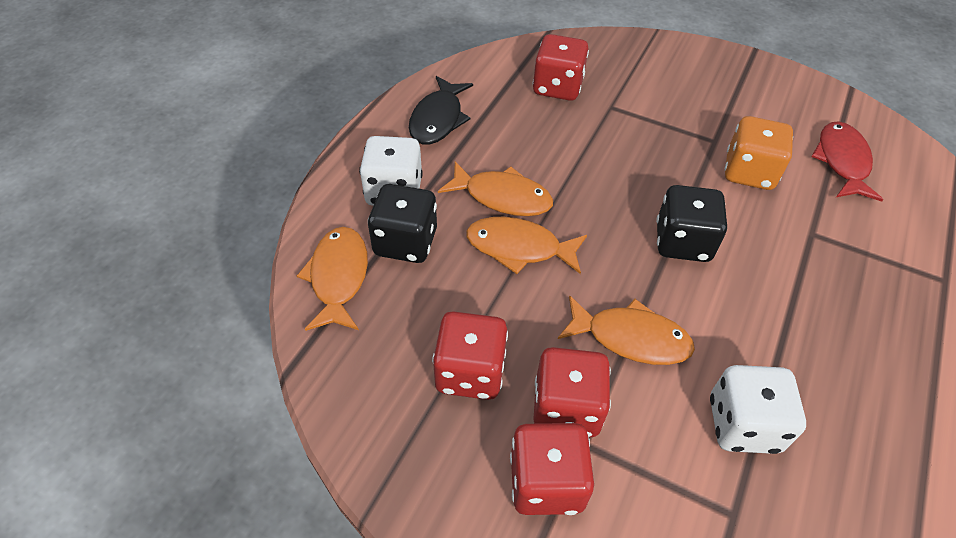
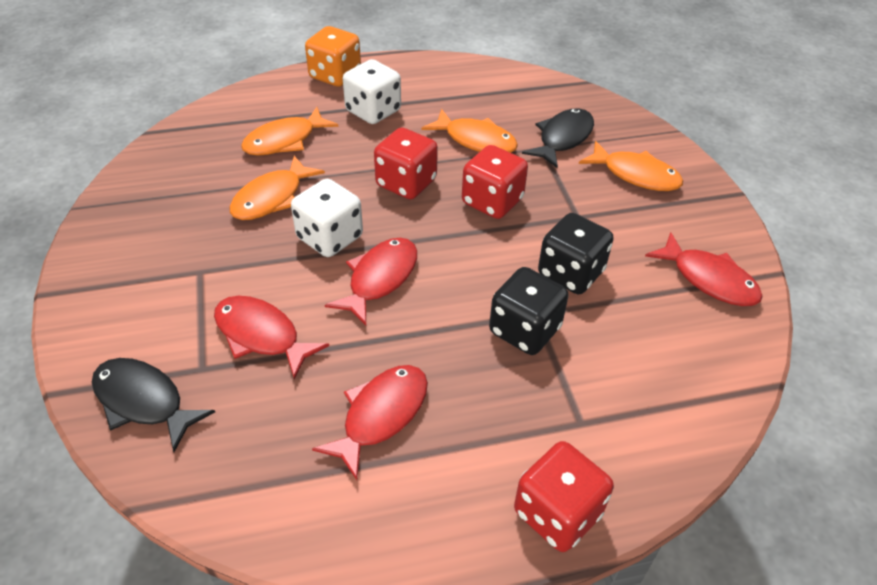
black fish: [409,76,473,145] = 1 -> [92,358,215,452] [522,108,594,168] = 2
red dice: [432,311,508,400] [510,423,594,515] [533,34,589,101] [533,347,611,438] = 4 -> [374,128,438,199] [462,145,528,219] [514,441,614,552] = 3
red fish: [811,121,883,202] = 1 -> [214,296,329,380] [312,365,428,480] [325,238,417,325] [645,232,763,306] = 4

